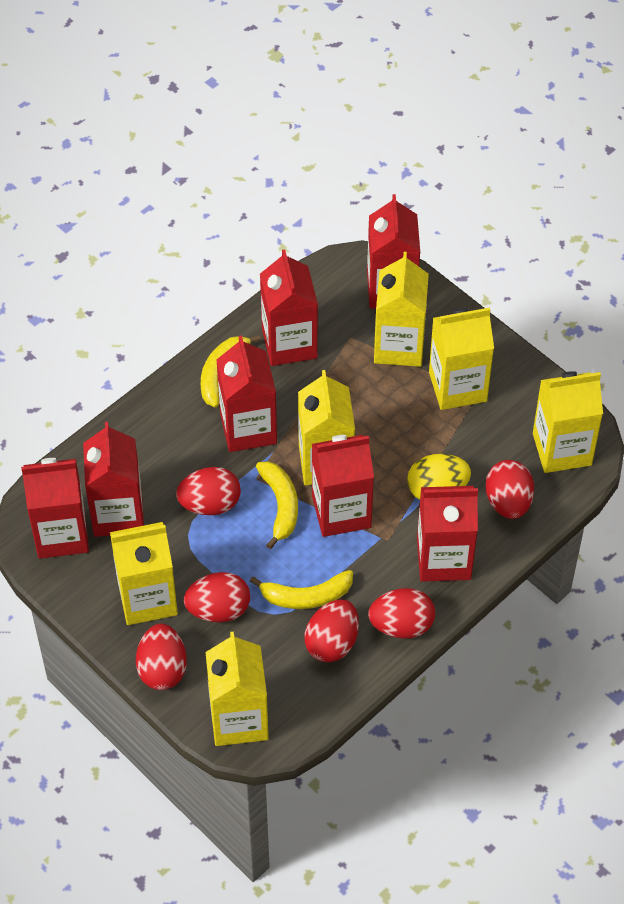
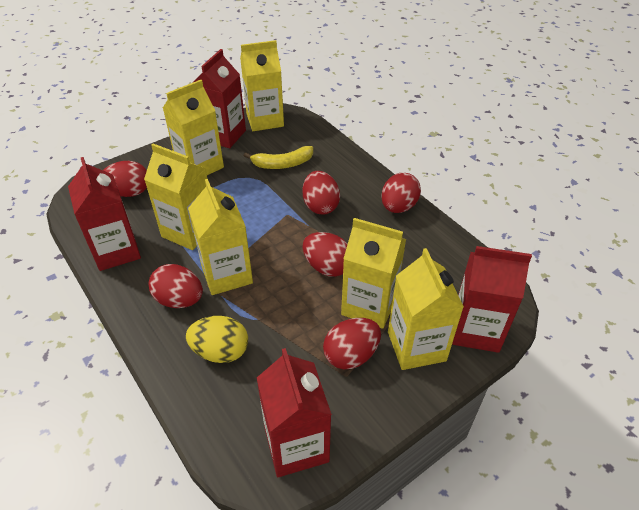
red carton: [21,458,89,559] [83,422,144,537] [217,335,277,452] [260,249,318,366] [312,435,374,537] [367,194,420,308] [417,486,478,582] = 7 -> [68,157,141,271] [194,49,246,148] [257,348,332,477] [452,246,532,353] = 4
yellow banana: [201,335,261,408] [250,570,353,609] [256,461,298,549] = 3 -> [244,146,313,169] = 1

